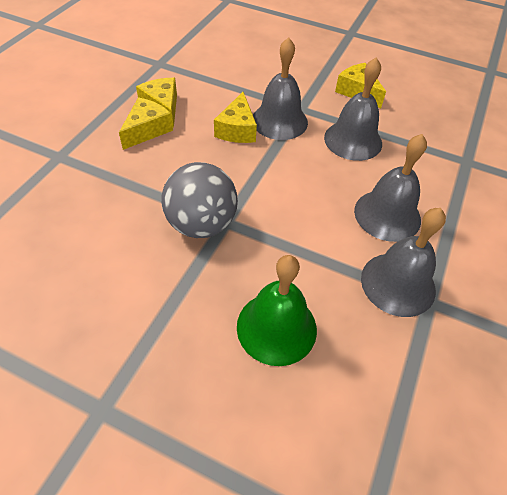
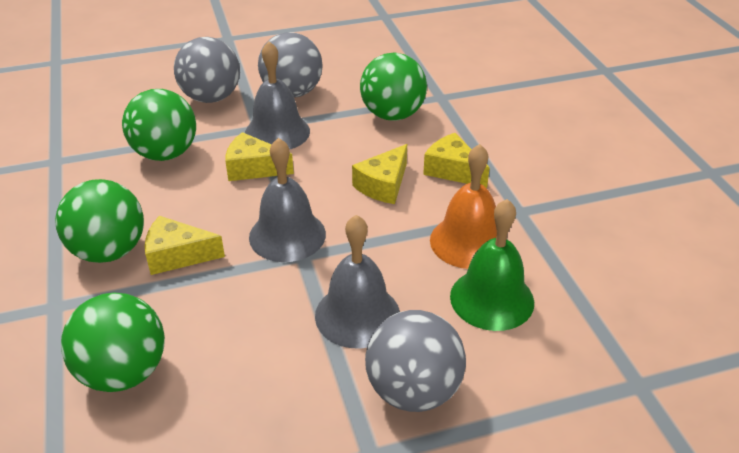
green ball: none = 0 -> [55,179,144,263] [61,293,165,392] [122,89,196,161] [360,53,427,121] = 4
grey ball: [161,162,238,238] = 1 -> [174,37,240,103] [258,32,323,98] [365,310,466,412] = 3
grey bell: [253,37,308,140] [324,57,382,161] [354,134,427,242] [361,208,446,317] = 4 -> [245,41,310,149] [249,138,326,262] [315,215,400,348] = 3
orange bell: none = 0 -> [430,144,497,269] = 1

